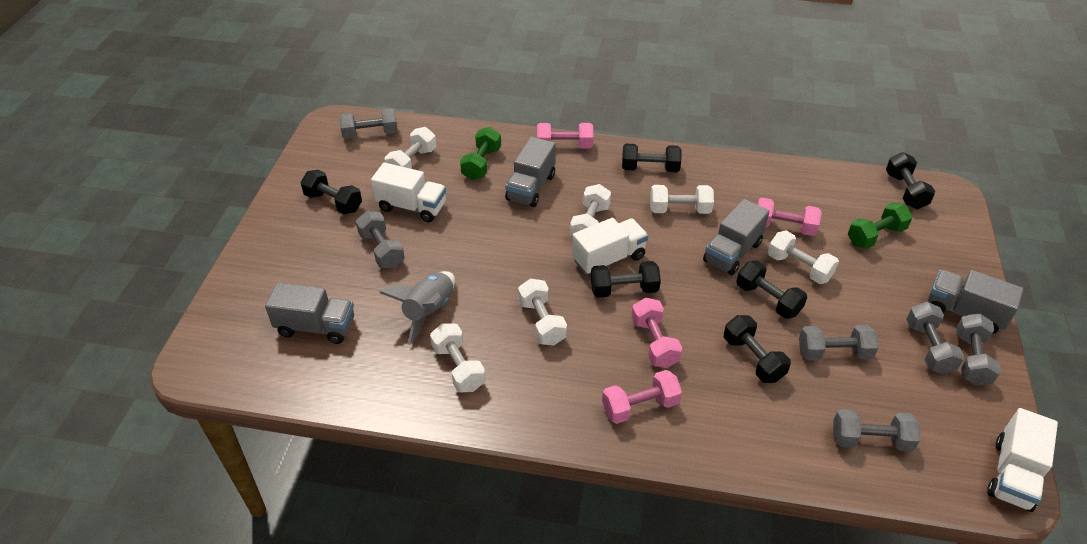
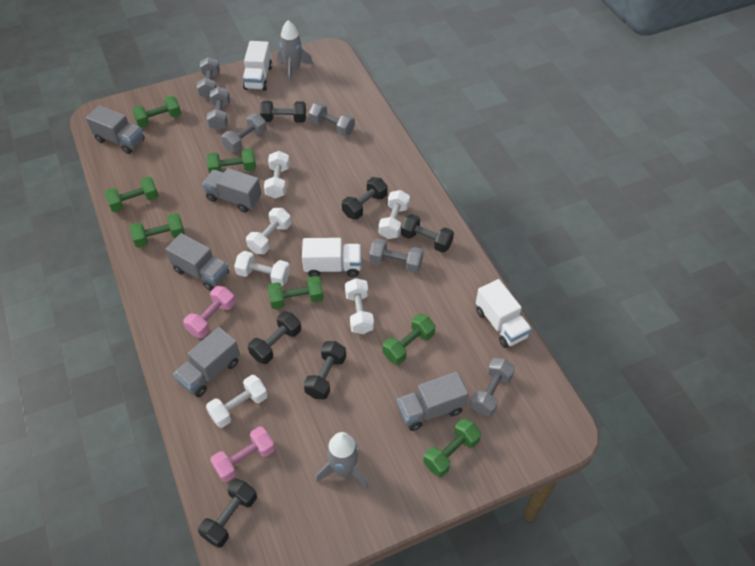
green dumbbell: [460,127,501,180] [848,202,913,249] = 2 -> [105,177,159,212] [130,213,185,248] [132,96,181,128] [207,148,256,174] [268,276,324,309] [382,314,435,365] [423,419,481,477] = 7
grey rocket: [380,271,455,345] = 1 -> [277,20,313,83] [315,432,369,489] = 2
grey truck: [265,282,354,344] [505,137,556,207] [703,199,770,275] [928,270,1023,334] = 4 -> [86,105,145,154] [165,233,229,291] [173,327,240,397] [202,168,261,212] [397,372,469,431] = 5
pink dumbbell: [537,123,593,149] [602,370,682,424] [631,298,682,368] [757,198,822,236] = 4 -> [183,286,235,338] [210,427,275,482] = 2

